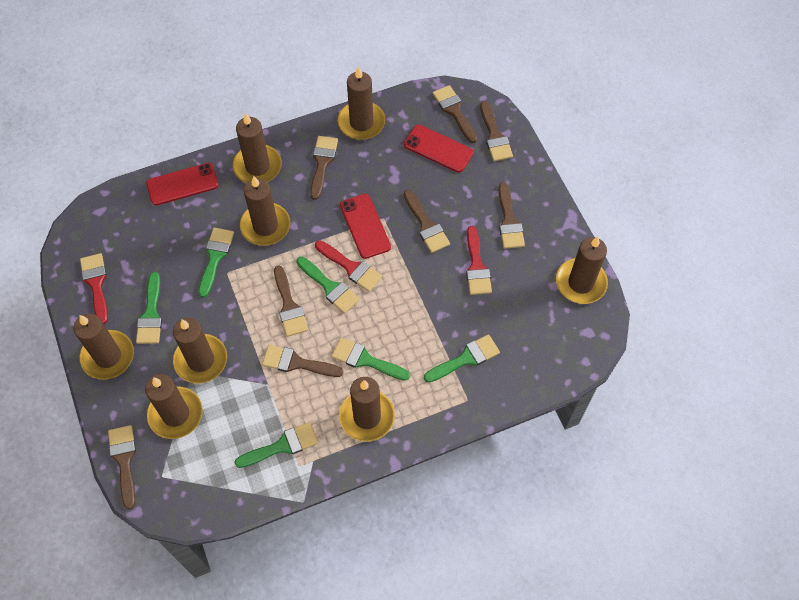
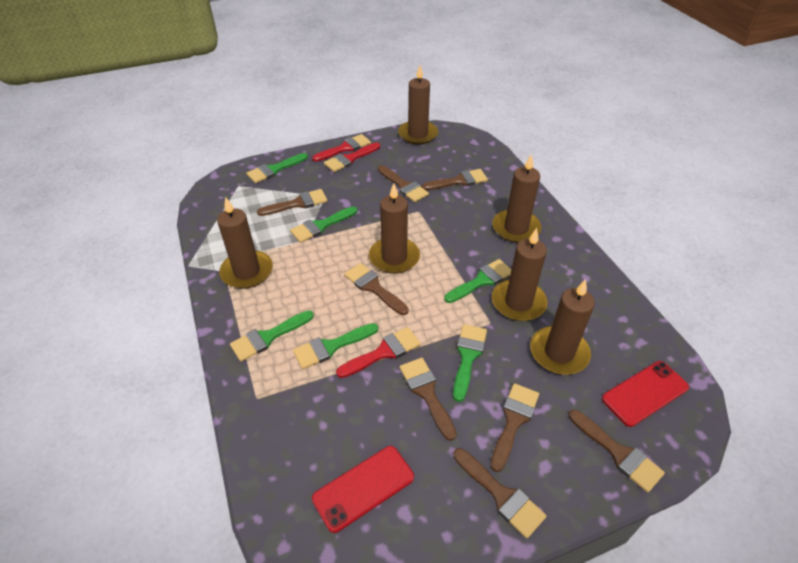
brown candle: [73,314,134,380] [145,374,203,439] [173,318,227,384] [233,113,282,183] [240,176,290,246] [338,66,385,140] [339,377,395,442] [556,236,608,304] = 8 -> [217,197,273,289] [369,183,420,274] [398,65,438,145] [492,228,547,321] [493,154,542,243] [530,279,595,374] = 6
red phone: [146,163,219,205] [340,194,391,259] [404,125,474,173] = 3 -> [312,446,414,533] [602,361,689,427] = 2

